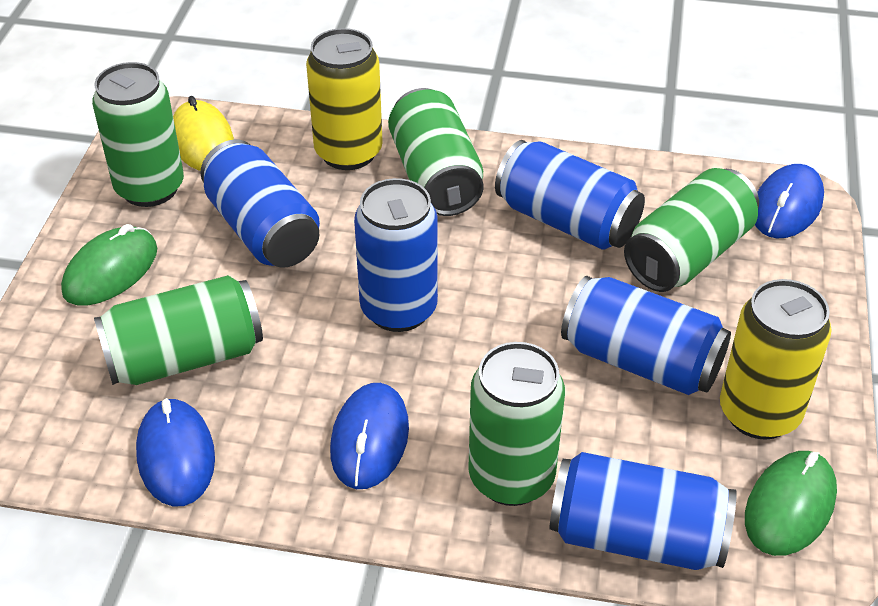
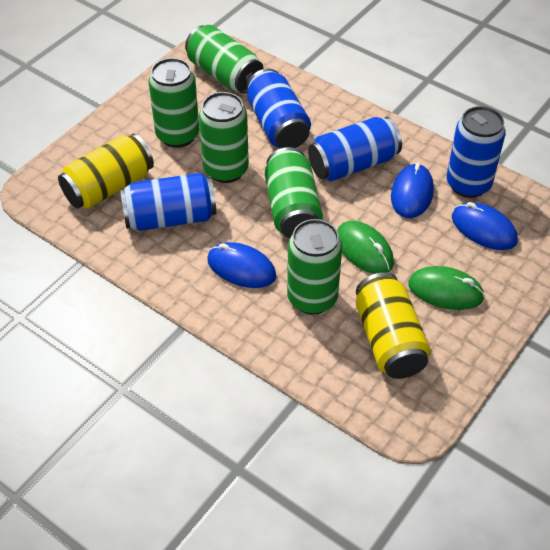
blue can: [200,139,320,268] [354,178,438,332] [495,140,645,250] [550,452,737,570] [561,276,731,395] = 5 -> [120,173,217,231] [246,69,311,148] [308,117,402,181] [447,106,506,198] = 4
yellow mouse: [173,96,234,171] = 1 -> none = 0

